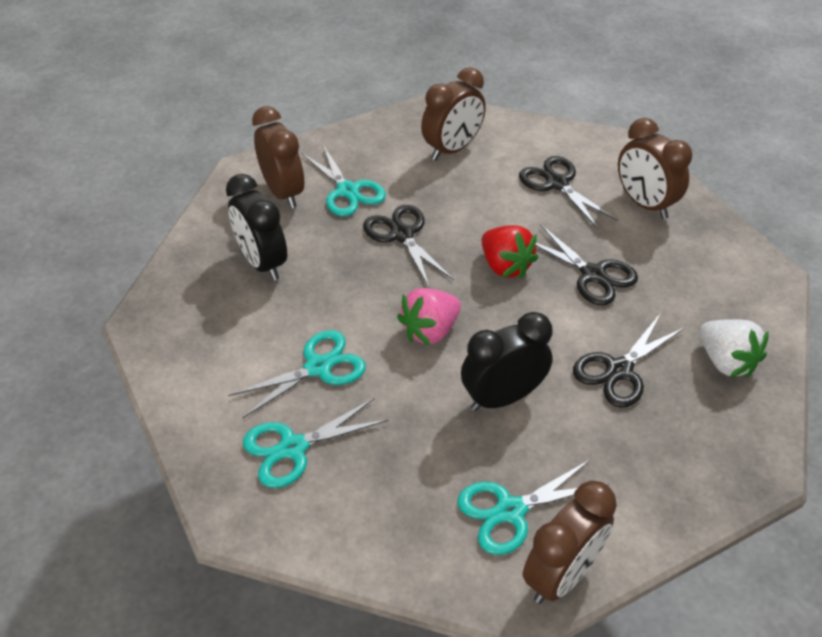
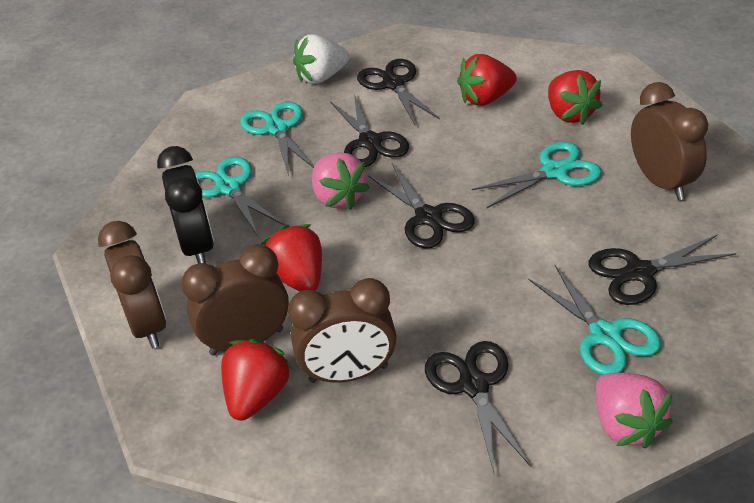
black clock: [226,174,287,281] [461,312,553,411] = 2 -> [157,146,214,264] = 1
black scissors: [363,205,454,289] [519,156,618,229] [536,224,638,305] [573,314,685,407] = 4 -> [330,94,409,167] [357,59,440,125] [368,164,475,249] [425,341,531,473] [588,234,736,305] = 5
pink strawberry: [397,288,461,346] = 1 -> [312,152,370,210] [596,373,673,449] = 2
red strawberry: [482,225,539,279] = 1 -> [221,339,292,421] [261,224,322,291] [457,54,517,106] [548,70,602,125] = 4

